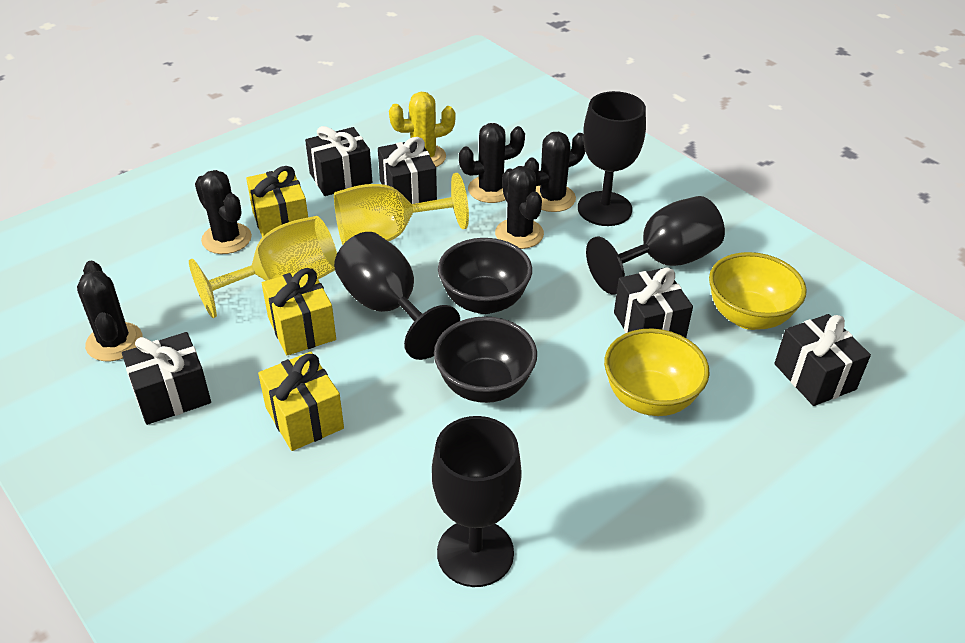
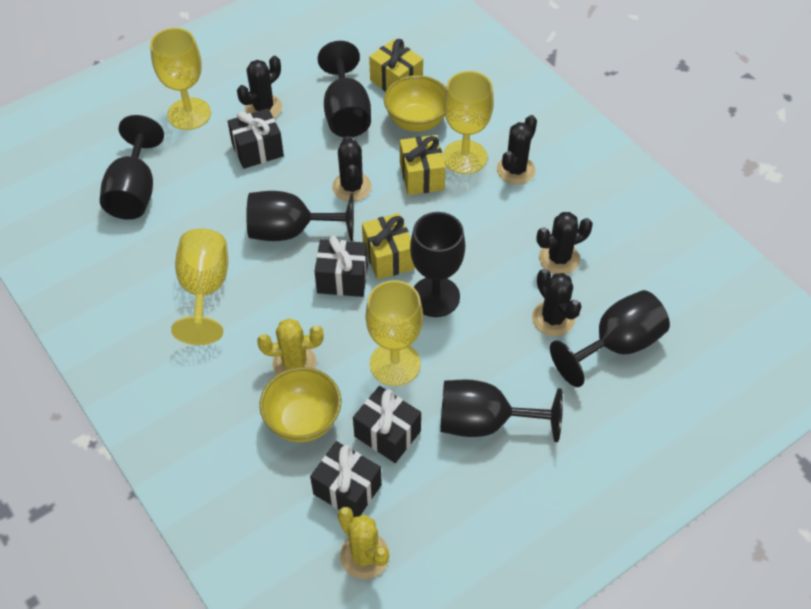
black bowl: [434,316,537,403] [438,238,532,314] = 2 -> none = 0
black gift: [122,332,211,425] [305,126,373,196] [378,137,437,204] [614,268,693,338] [774,314,871,406] = 5 -> [228,108,284,169] [310,441,382,517] [314,236,368,297] [353,386,421,463] = 4
black goblet: [334,232,460,360] [432,416,522,587] [578,91,646,226] [586,196,725,294] = 4 -> [100,115,164,220] [246,191,354,241] [318,41,371,137] [410,212,465,317] [440,379,563,442] [550,290,670,387] = 6
yellow cactus: [389,92,455,167] = 1 -> [257,318,324,375] [338,507,389,579] = 2
yellow goblet: [189,216,337,318] [334,173,469,245] = 2 -> [150,28,211,130] [171,229,228,345] [365,280,423,386] [443,71,494,174] = 4

